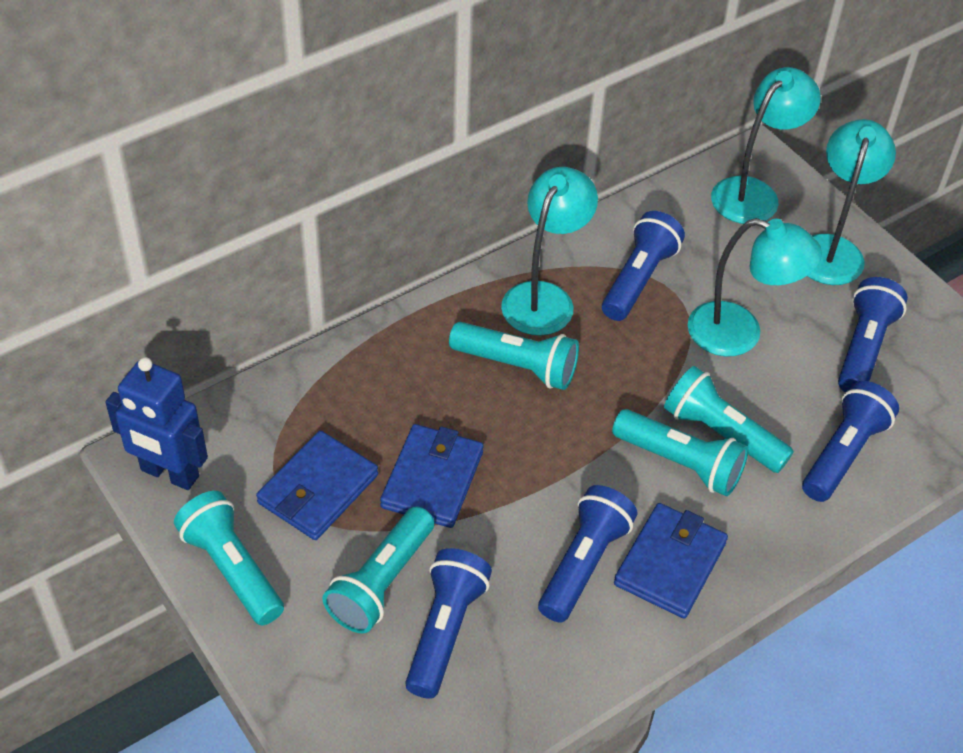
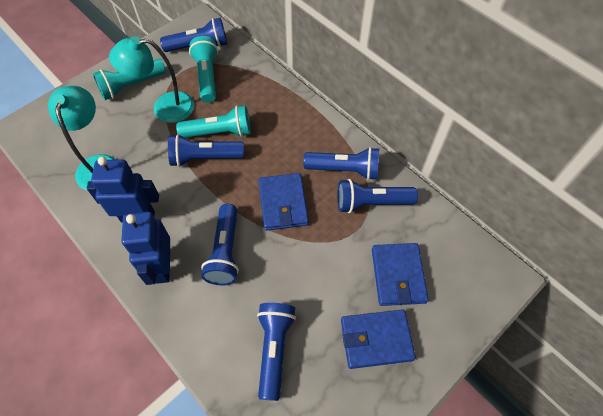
blue flashlight: [405,548,492,699] [538,485,637,623] [602,211,685,321] [802,381,899,502] [838,277,908,392] = 5 -> [160,18,227,52] [168,134,244,167] [201,204,239,285] [257,303,296,401] [303,147,379,180] [337,179,418,213] = 6
blue robot: [105,357,208,490] = 1 -> [87,157,159,222] [122,212,170,285] = 2
turquoise flashlight: [174,491,284,625] [322,506,434,633] [449,322,579,390] [612,409,749,496] [664,366,794,473] = 5 -> [93,59,166,100] [176,105,251,138] [189,36,218,103] = 3
turquoise lamp: [501,167,598,336] [688,218,822,356] [711,67,821,224] [807,119,896,285] = 4 -> [48,86,116,190] [109,36,194,123] = 2

